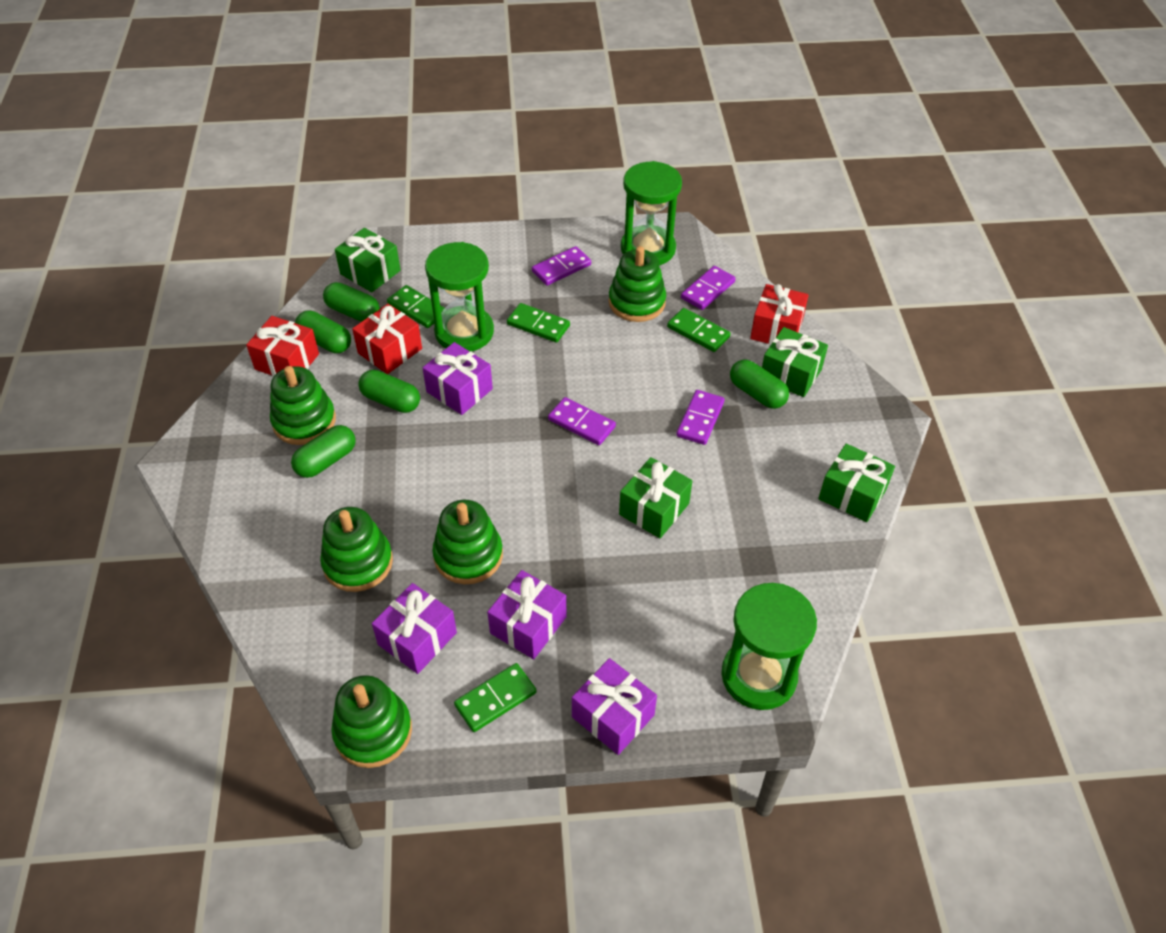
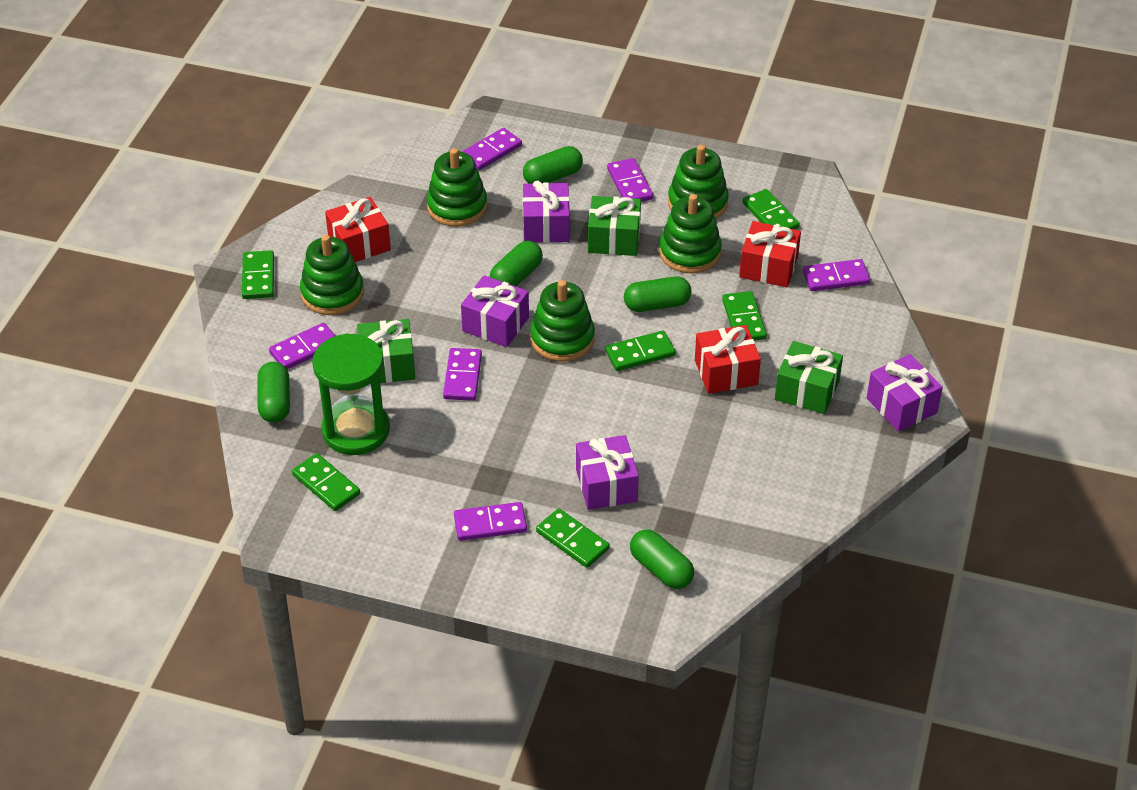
green domino: [387,285,444,328] [454,663,537,732] [507,303,570,343] [667,308,731,352] = 4 -> [242,250,274,299] [292,453,360,511] [536,508,610,568] [605,330,676,371] [722,291,767,341] [743,189,800,230] = 6
green gift: [335,228,401,292] [619,457,692,538] [762,327,828,397] [818,444,895,522] = 4 -> [357,319,415,383] [588,196,641,256] [775,341,843,414] = 3
green hourglass: [425,242,494,352] [621,161,682,265] [721,583,817,710] = 3 -> [312,333,390,455] = 1
purple domino: [532,246,591,286] [548,397,616,445] [676,390,725,445] [681,266,736,310] = 4 -> [269,323,335,369] [443,348,482,401] [454,502,527,541] [462,128,522,170] [607,158,653,202] [803,259,870,291] = 6

